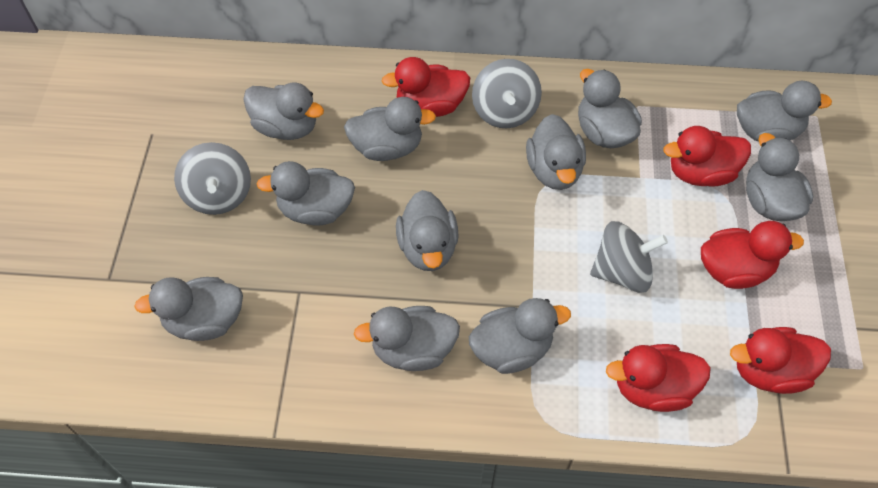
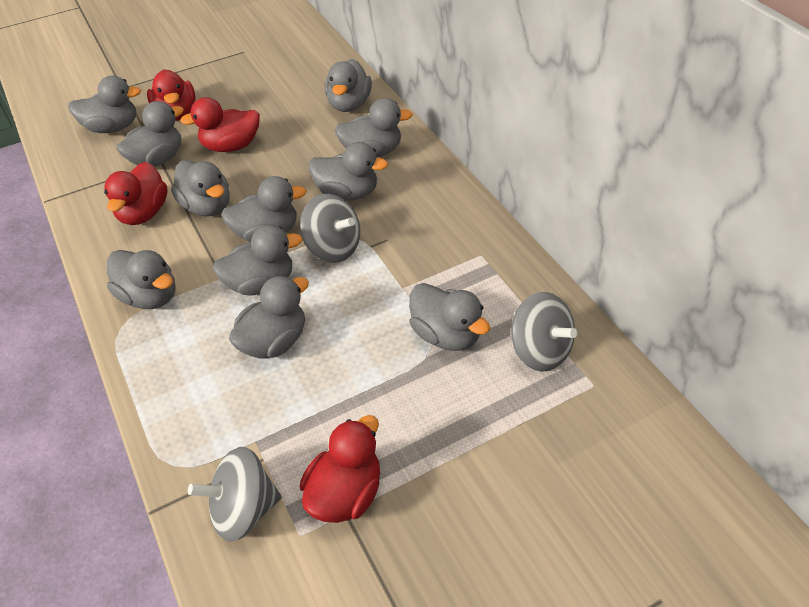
red duck: [382,57,470,117] [606,344,711,412] [664,126,751,187] [701,221,804,289] [730,327,831,394] = 5 -> [104,162,168,225] [147,69,196,121] [180,97,260,152] [300,415,380,523] = 4

